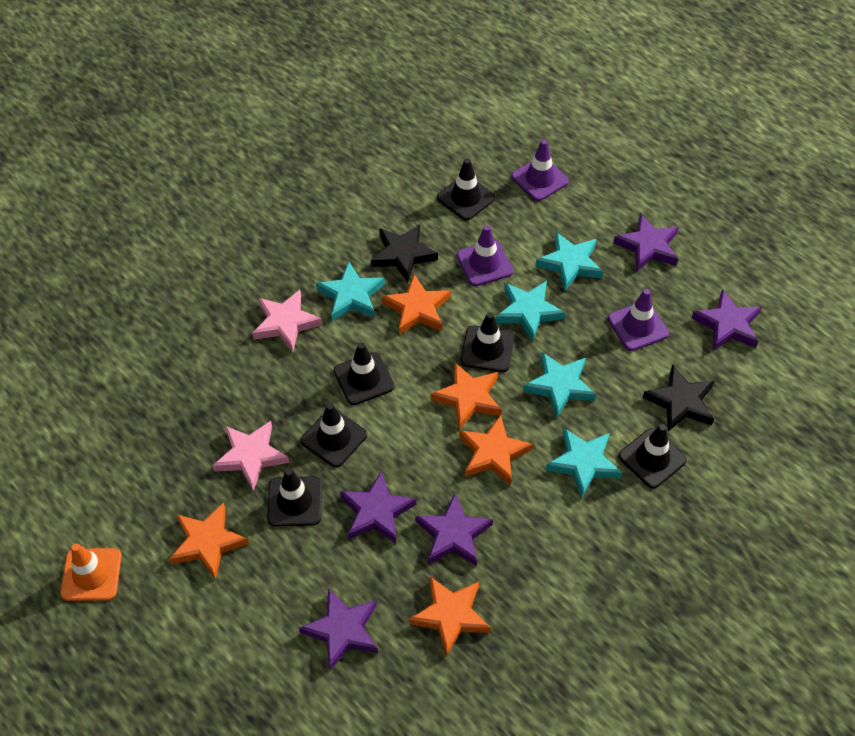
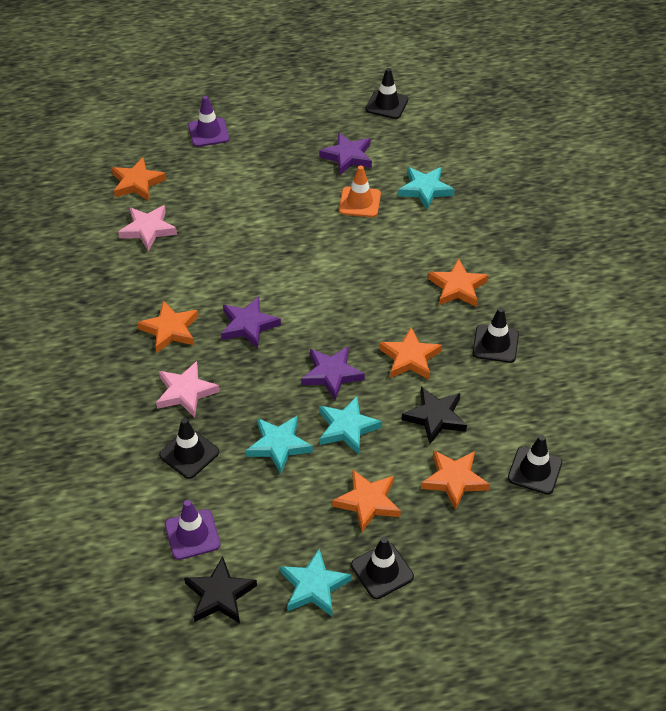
black traffic cone: [267,468,322,526] [301,403,367,467] [334,343,394,405] [437,158,495,221] [461,312,514,372] [619,424,687,489] = 6 -> [159,418,219,479] [351,537,414,599] [365,68,409,119] [473,307,519,363] [508,435,562,494] = 5
orange star: [169,503,249,579] [382,274,451,335] [409,577,491,657] [431,363,502,430] [459,415,533,485] = 5 -> [112,157,166,201] [137,300,199,353] [332,469,401,532] [379,328,442,379] [421,450,490,510] [428,258,489,307] = 6
purple star: [299,588,378,670] [340,471,416,544] [415,493,493,566] [613,214,679,272] [692,289,762,351] = 5 -> [221,297,281,349] [301,346,365,400] [319,132,372,175] = 3
purple traffic cone: [457,225,513,286] [511,140,569,201] [608,289,669,351] = 3 -> [165,500,221,560] [188,96,229,147] = 2
turquoise star: [316,261,385,321] [496,281,565,342] [523,352,596,418] [535,232,603,292] [546,428,623,498] = 5 -> [246,415,313,474] [280,549,352,616] [319,396,382,454] [398,167,455,209] = 4

